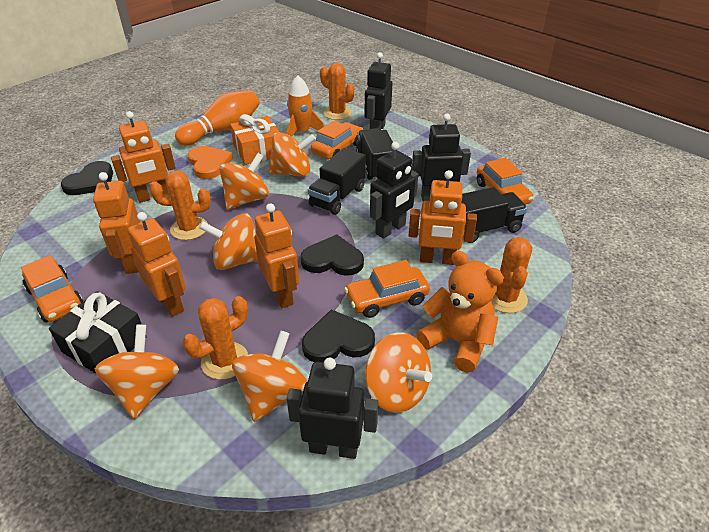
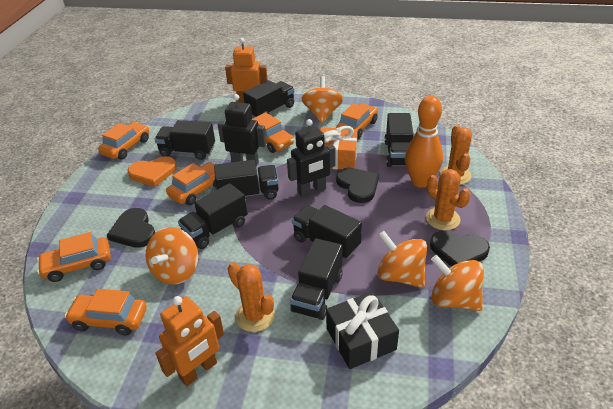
black robot: [287,358,378,459] [364,52,392,129] [370,142,418,239] [412,114,471,201] = 4 -> [218,94,266,167] [287,119,336,198] = 2
black truck: [308,148,366,215] [356,128,394,180] [462,187,527,243] = 3 -> [155,120,215,160] [178,183,247,249] [214,160,279,199] [243,80,294,118] [290,238,343,320] [292,205,362,259] [384,113,414,167] = 7
orange cactus: [149,171,211,240] [182,296,248,380] [320,63,354,120] [491,237,532,313] = 4 -> [228,262,275,332] [426,169,471,230] [440,125,472,185] = 3
orange car: [21,255,83,323] [311,121,363,159] [344,260,430,318] [477,158,534,205] = 4 -> [37,232,111,282] [65,289,147,336] [98,122,149,160] [166,162,216,205] [251,112,294,153] [336,103,378,139] = 6
orange robot: [93,172,140,274] [111,111,176,203] [128,212,186,317] [254,203,299,308] [408,170,477,265] = 5 -> [155,296,224,386] [225,38,268,103] = 2
orange rocket: [286,75,324,137] = 1 -> none = 0
orange spinning top: [95,325,179,419] [199,213,258,270] [219,153,269,210] [232,330,308,422] [268,132,316,177] [365,332,432,413] = 6 -> [146,227,198,285] [302,76,343,123] [377,231,427,288] [431,255,484,311] = 4
orange teddy bear: [416,251,504,373] = 1 -> none = 0

